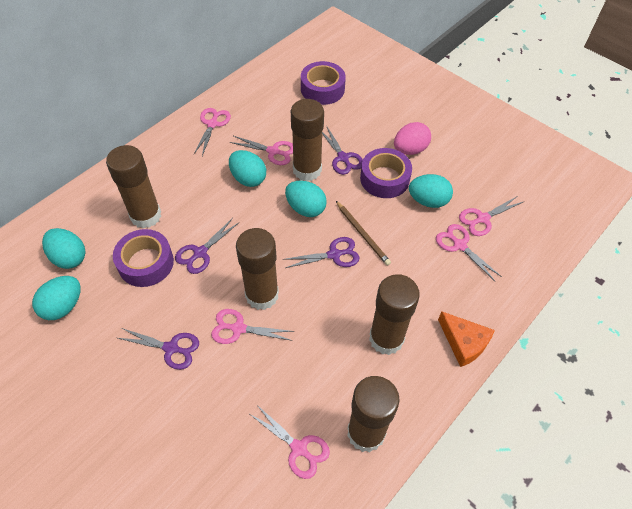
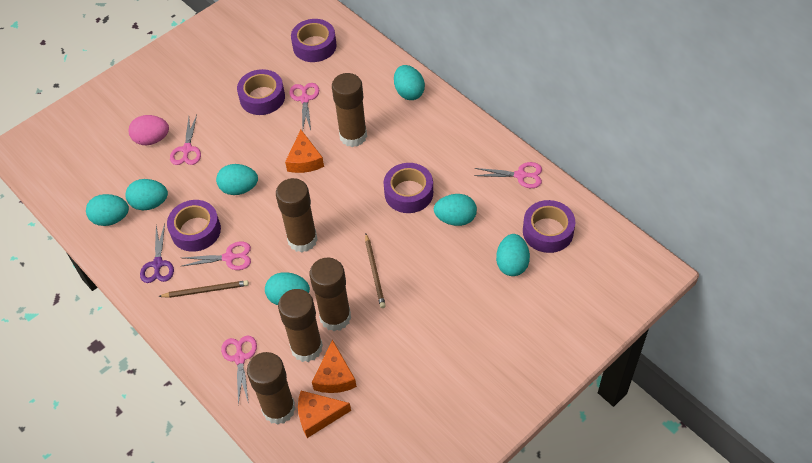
brown pencil: [336,201,391,265] = 1 -> [158,280,249,298] [365,234,386,308] = 2
orange cheese: [438,311,495,367] = 1 -> [285,130,324,173] [298,391,351,438] [312,340,357,393] = 3
pink scissors: [194,108,231,156] [211,309,295,344] [230,136,293,165] [250,405,330,479] [436,224,502,281] [459,197,523,236] = 6 -> [170,115,201,165] [182,242,251,270] [221,336,257,405] [289,83,319,131] [474,162,542,188] = 5
purple scissors: [118,328,199,370] [175,218,239,274] [283,237,360,268] [322,127,363,175] = 4 -> [140,224,174,283] = 1
purple tape: [113,229,174,287] [301,61,346,105] [360,148,412,198] = 3 -> [167,200,221,252] [237,69,285,115] [291,19,337,62] [384,163,433,213] [523,200,575,253] = 5
turquoise egg: [32,276,81,320] [42,228,85,269] [229,150,266,187] [285,181,327,217] [409,174,453,208] = 5 -> [86,194,129,226] [125,179,168,210] [216,164,258,195] [265,272,310,305] [394,65,425,100] [434,194,477,226] [496,234,530,276] = 7

